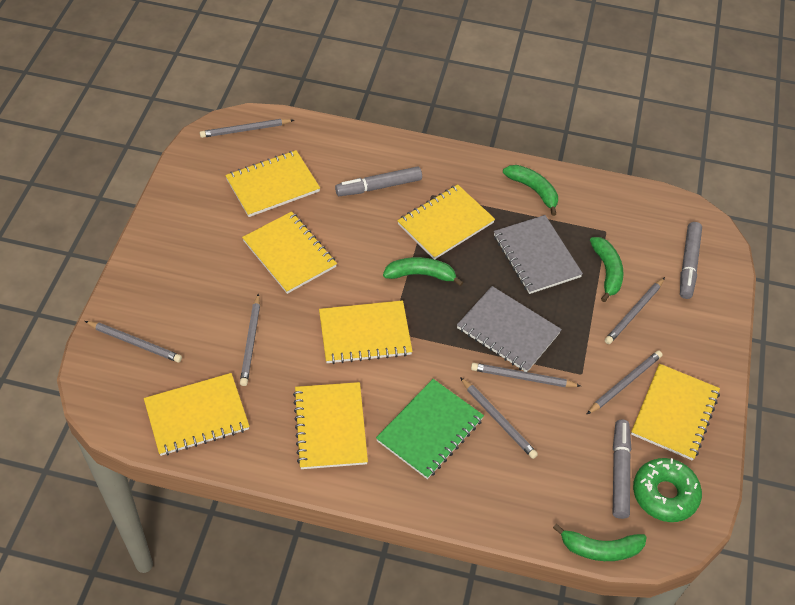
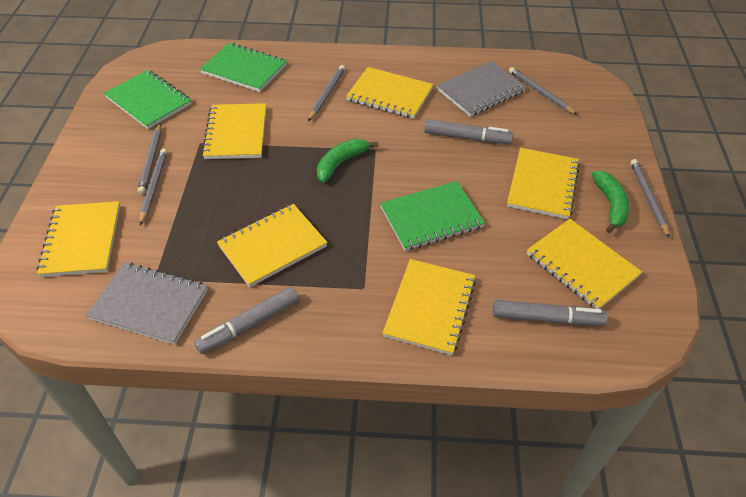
green banana: [383,257,463,286] [503,165,558,216] [553,524,647,561] [590,237,623,302] = 4 -> [317,139,378,183] [592,171,630,233] = 2
green donut: [633,458,702,522] = 1 -> none = 0
green notebook: [376,379,484,479] = 1 -> [104,70,192,129] [200,43,287,92] [380,181,485,251] = 3
grey pencil: [85,321,182,363] [200,119,294,138] [240,293,260,386] [460,377,538,459] [471,363,581,387] [586,350,663,415] [605,277,665,344] = 7 -> [138,124,161,194] [140,149,167,226] [308,65,345,121] [509,67,578,115] [630,159,670,238] = 5

